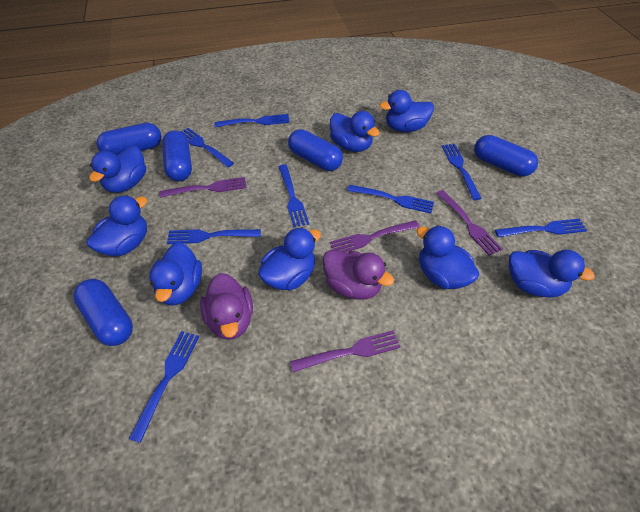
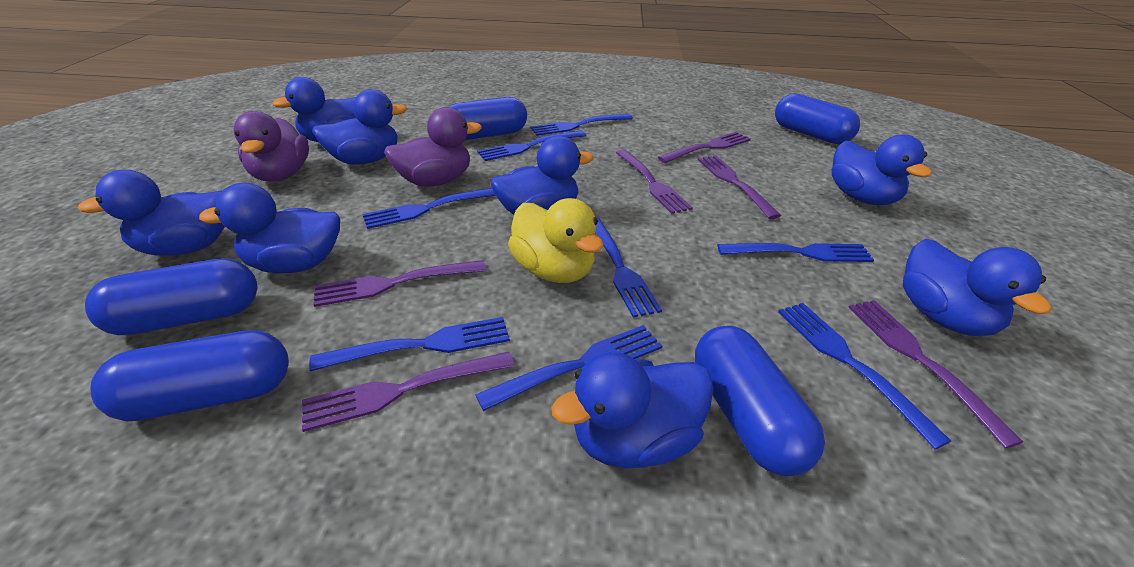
purple fork: [159,177,247,198] [290,330,401,372] [330,220,419,252] [436,190,502,256] = 4 -> [302,352,515,432] [313,260,486,307] [616,150,693,214] [658,132,751,163] [697,155,781,219] [849,300,1023,448] = 6
yellow duck: none = 0 -> [508,198,604,283] = 1

